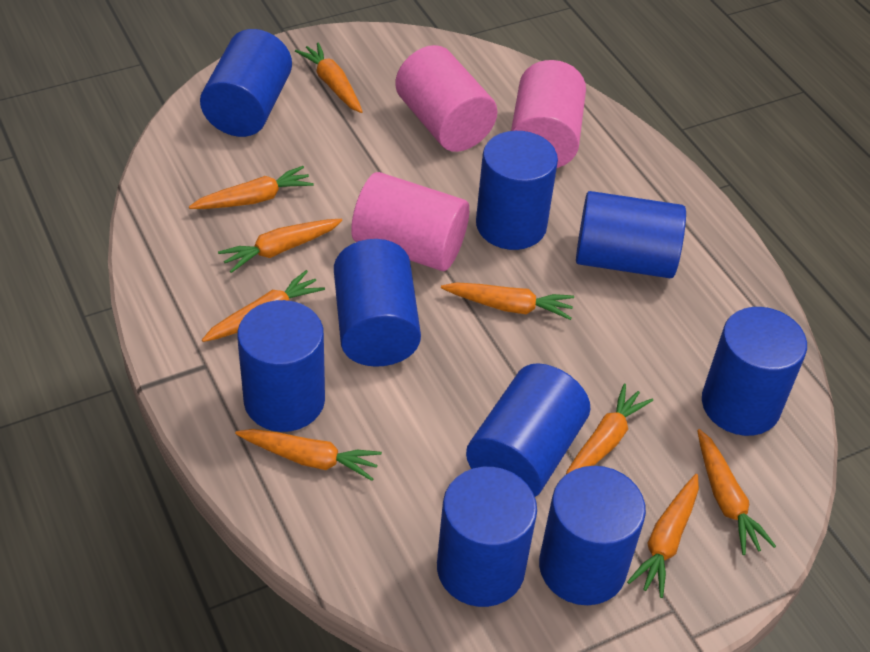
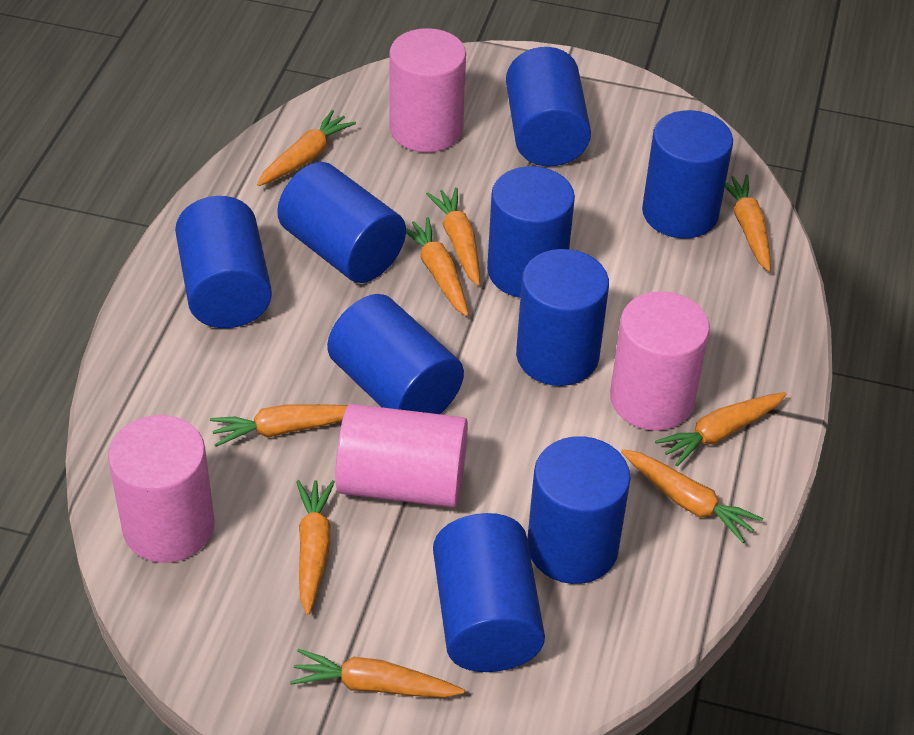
pink cylinder: [351,172,469,271] [395,45,497,152] [511,60,586,168] = 3 -> [108,415,215,563] [335,404,468,507] [389,28,466,152] [610,291,710,431] = 4

